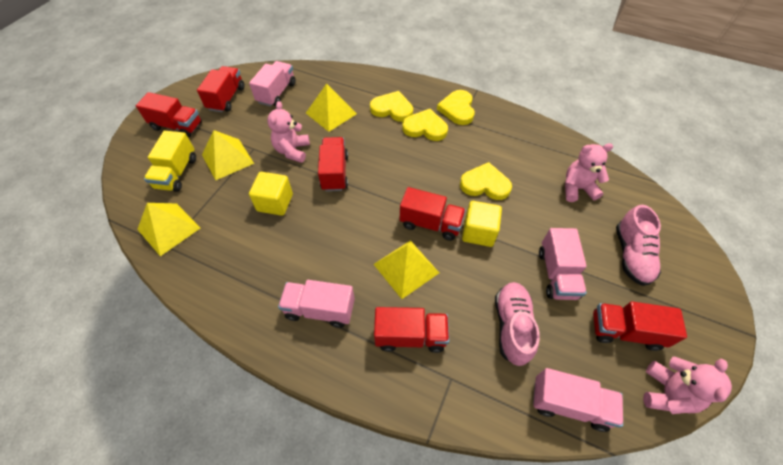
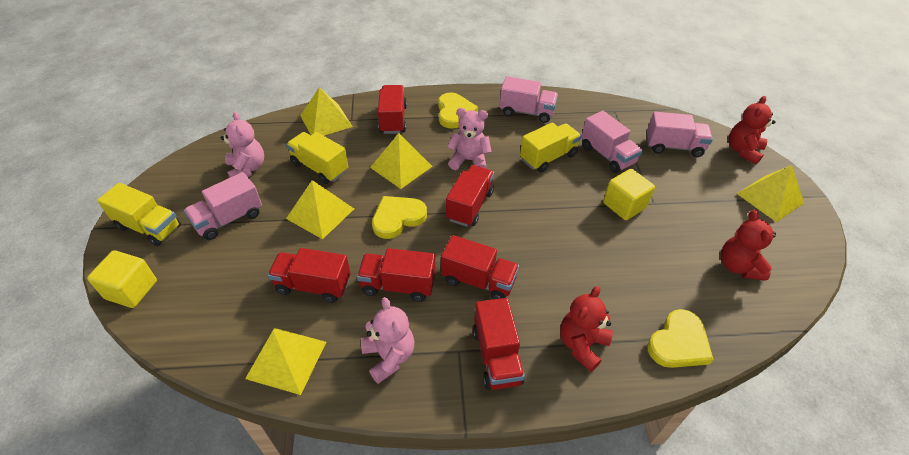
pink shoe: [495,282,540,366] [616,205,661,286] = 2 -> none = 0
red teddy bear: none = 0 -> [560,286,613,372] [721,210,776,281] [729,96,776,164] = 3
yellow heart: [370,91,413,122] [402,109,448,141] [437,90,475,125] [460,162,512,200] = 4 -> [372,196,427,239] [438,92,478,129] [647,309,714,368] = 3
yellow pyramid: [137,203,200,256] [202,130,254,180] [306,83,357,132] [373,240,439,299] = 4 -> [245,328,326,395] [286,180,354,239] [300,87,353,136] [370,133,433,189] [737,165,804,222] = 5
yellow truck: [144,131,196,192] = 1 -> [97,183,181,246] [286,132,348,184] [520,122,581,173] = 3

